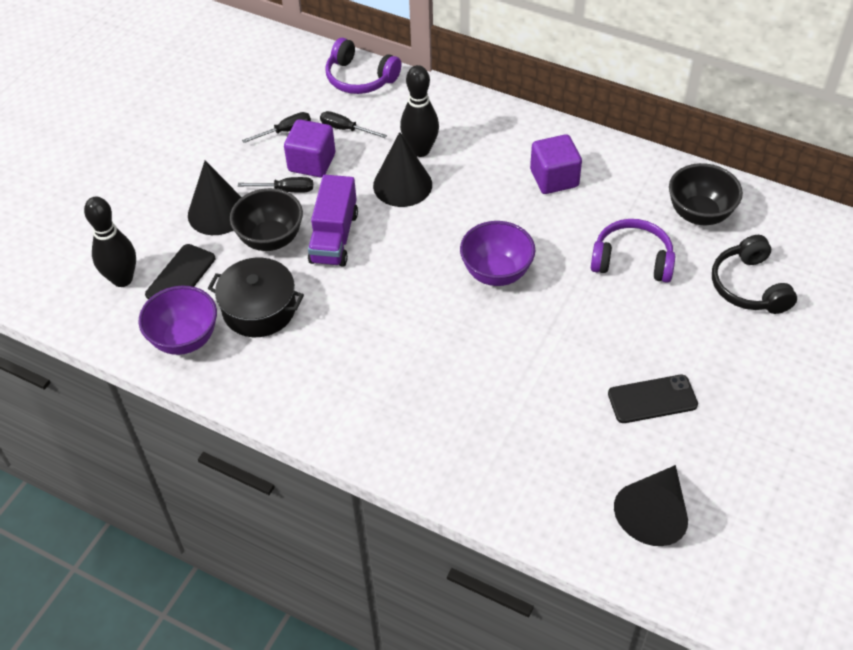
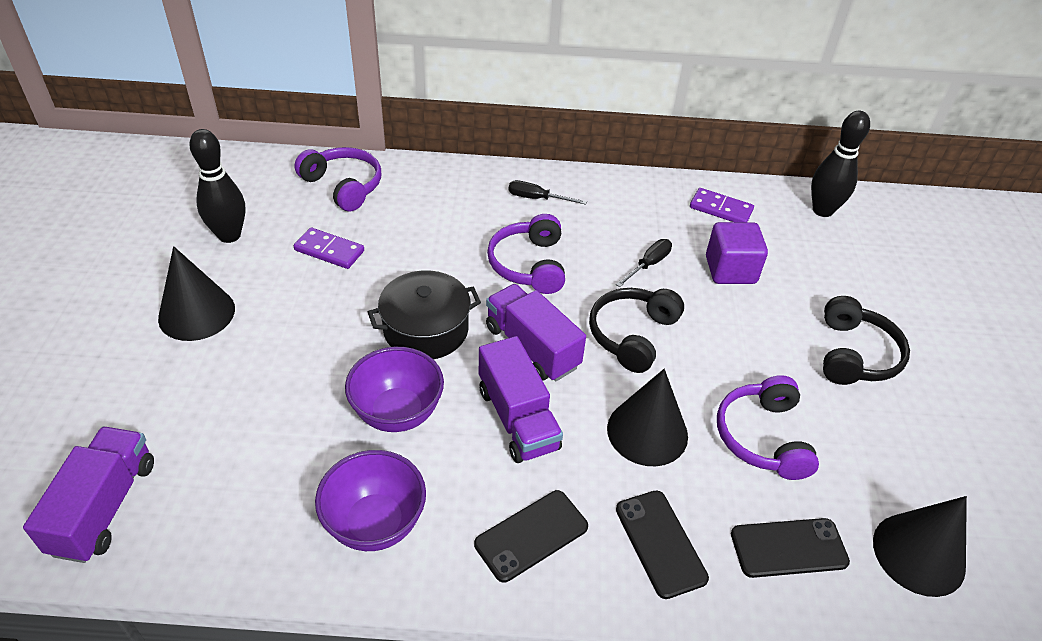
black bowl: [230,188,303,251] [669,163,743,225] = 2 -> none = 0
black headphones: [712,235,797,314] = 1 -> [589,288,684,373] [823,296,910,385] = 2
black phone: [145,244,215,299] [608,375,698,423] = 2 -> [474,490,588,583] [616,490,709,599] [731,518,850,578] = 3
black screwdriver: [238,177,313,193] [242,112,311,143] [320,111,387,138] = 3 -> [509,180,587,205] [616,239,672,287] = 2
purple cube: [284,119,335,177] [530,134,582,194] = 2 -> [706,222,768,284] = 1
purple domino: none = 0 -> [294,228,364,269] [690,188,754,222] = 2
purple headphones: [325,38,401,94] [591,219,675,283] = 2 -> [294,147,381,212] [487,214,565,294] [717,375,819,480] = 3
purple truck: [308,175,358,267] = 1 -> [23,427,154,563] [479,336,563,463] [486,284,586,381] = 3

